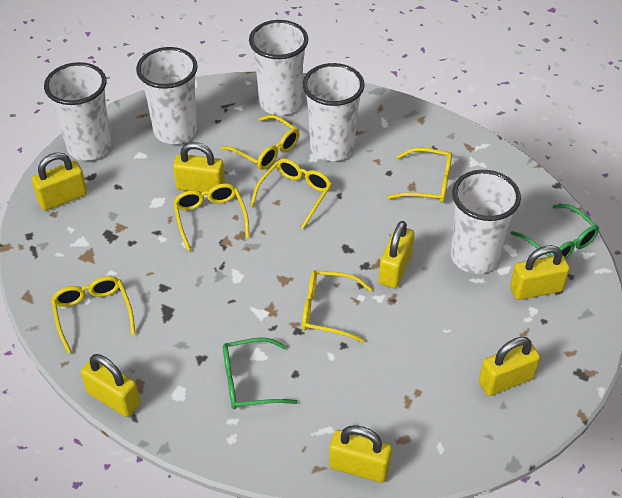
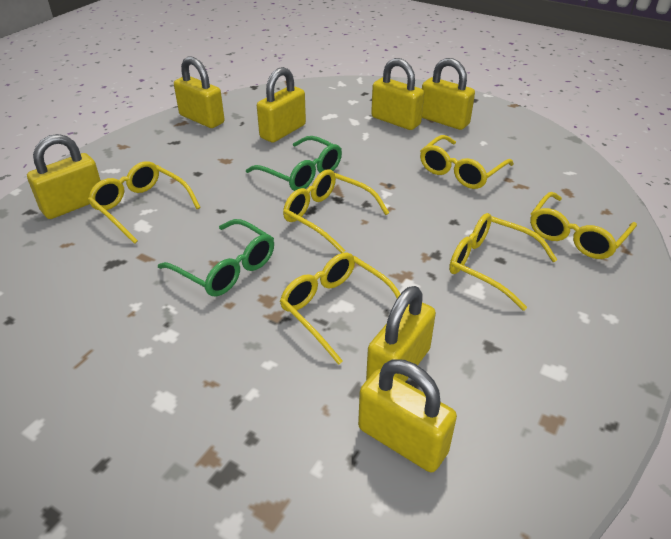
white cup: [44,62,112,160] [136,47,198,144] [249,20,308,115] [303,63,365,161] [451,170,521,274] = 5 -> none = 0

